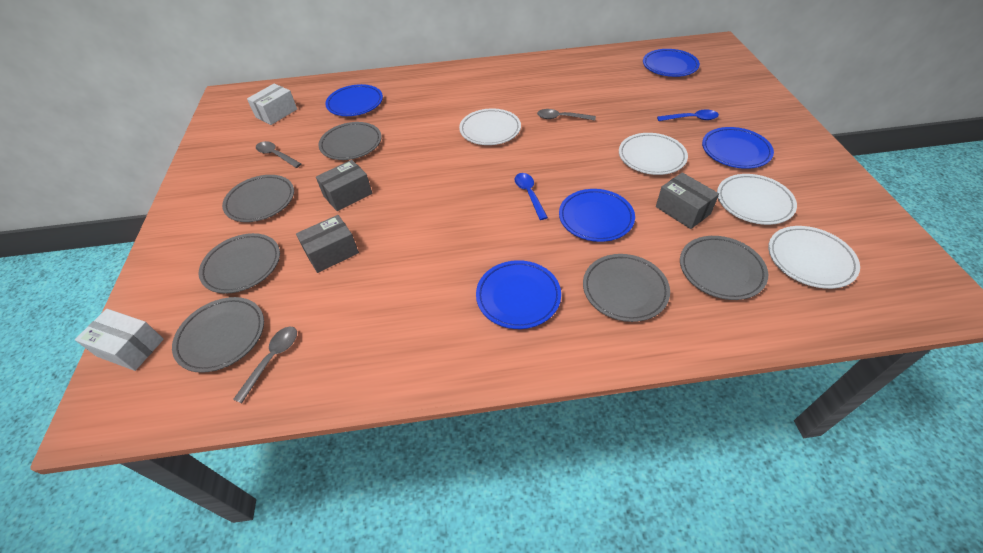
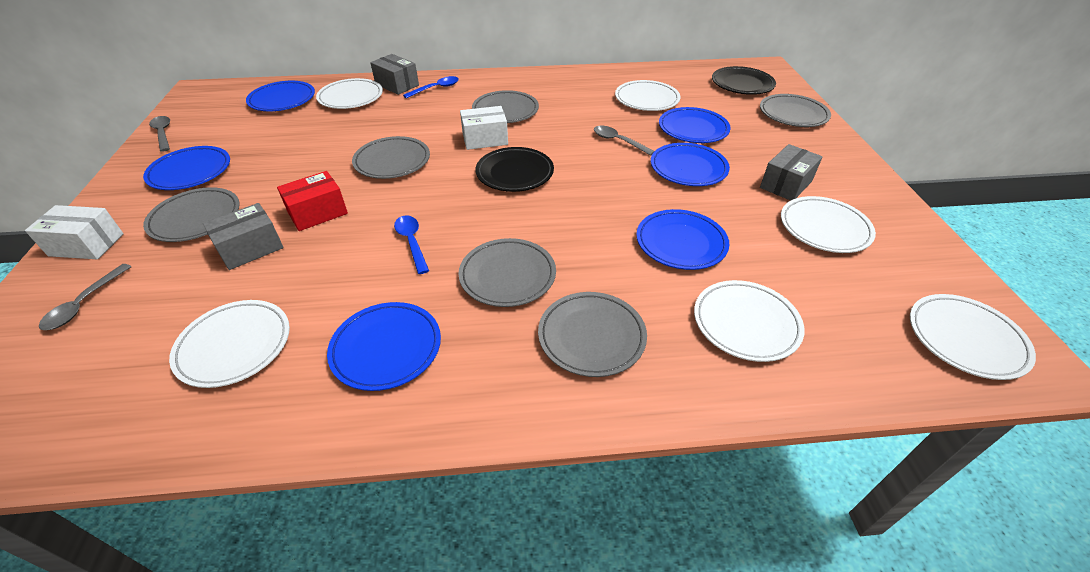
black plate: none = 0 -> [476,147,554,192] [712,66,776,95] = 2
blue plate: [325,84,383,116] [476,260,561,329] [559,189,635,242] [643,49,700,77] [702,127,774,169] = 5 -> [143,146,230,190] [246,81,315,111] [327,302,441,391] [636,209,729,270] [651,143,730,186] [659,107,731,143] = 6
red box: none = 0 -> [277,171,348,231] = 1
white plate: [459,108,521,145] [619,133,688,175] [717,174,797,225] [768,226,860,289] = 4 -> [169,300,290,388] [316,78,383,109] [615,80,680,111] [694,280,805,362] [781,196,876,253] [910,294,1036,380] = 6

